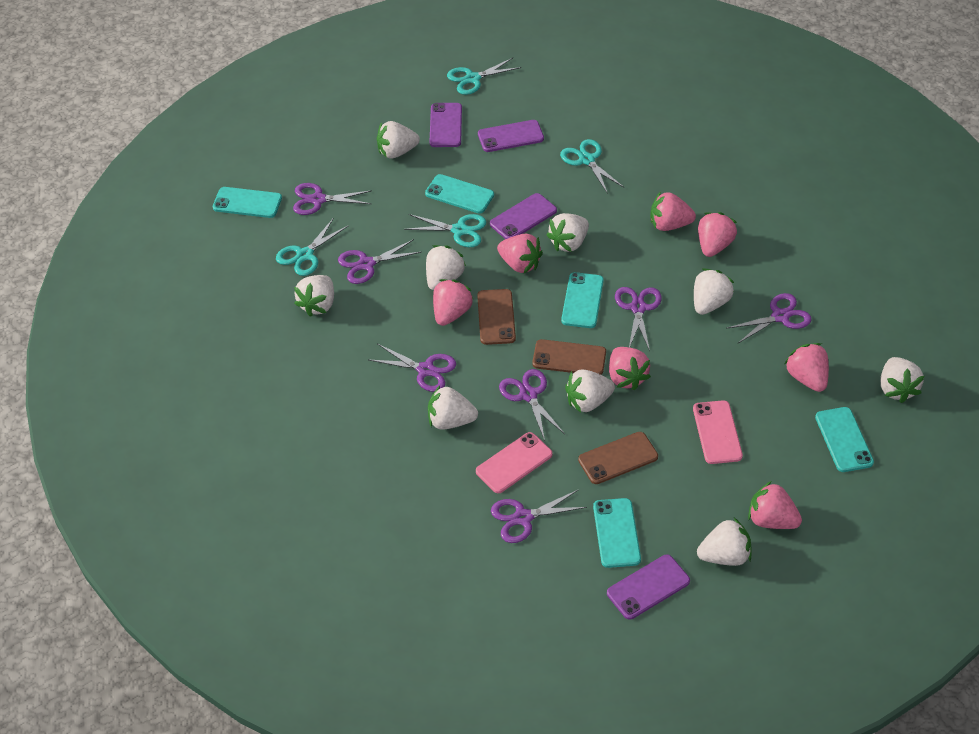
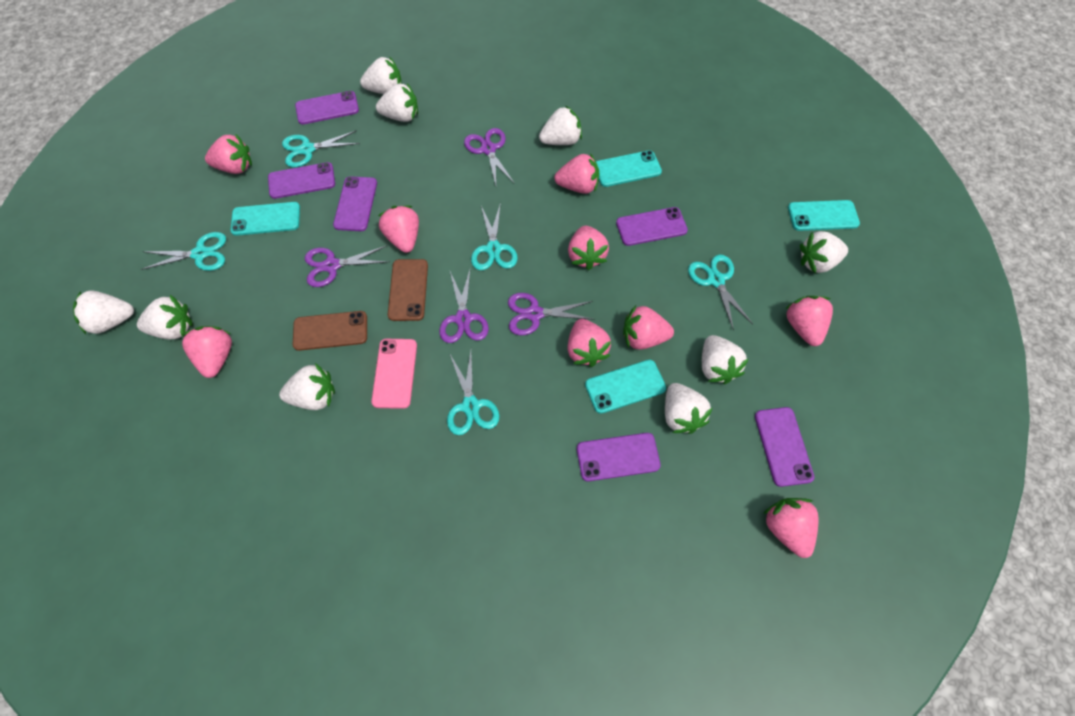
brown phone: [477,289,516,345] [532,339,606,375] [578,432,658,484] = 3 -> [293,311,367,351] [388,259,428,321] = 2
pink phone: [476,432,552,493] [693,400,743,464] = 2 -> [371,339,417,409] = 1
pink strawberry: [433,279,474,326] [497,234,543,273] [609,347,651,390] [650,192,696,231] [698,212,737,257] [748,481,802,529] [784,343,829,392] = 7 -> [182,326,232,378] [205,134,252,174] [378,205,419,253] [554,153,599,194] [567,319,611,367] [568,226,609,270] [623,305,674,350] [763,498,819,558] [785,296,833,346] = 9
purple phone: [429,103,462,147] [478,120,544,152] [490,193,557,239] [607,555,690,620] = 4 -> [268,162,335,199] [295,91,359,125] [333,176,377,231] [577,433,661,482] [616,207,688,246] [755,407,814,487] = 6
purple scissors: [293,183,372,215] [338,239,421,284] [369,344,456,392] [491,490,587,543] [499,369,565,441] [615,287,662,351] [726,293,812,344] = 7 -> [305,246,389,287] [439,267,489,343] [464,128,515,185] [508,293,595,335] = 4
turquoise phone: [213,187,282,218] [425,174,494,214] [561,272,604,328] [593,498,641,568] [815,407,874,472] = 5 -> [230,202,300,236] [585,360,666,414] [596,150,662,187] [788,200,860,231] = 4
turquoise scissors: [276,219,349,276] [404,214,486,247] [447,58,522,95] [560,139,624,194] = 4 -> [141,232,226,271] [282,130,360,167] [447,351,499,435] [471,202,518,270] [688,255,753,330] = 5

